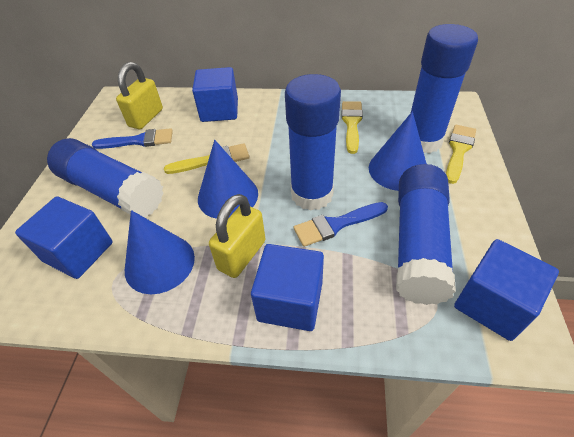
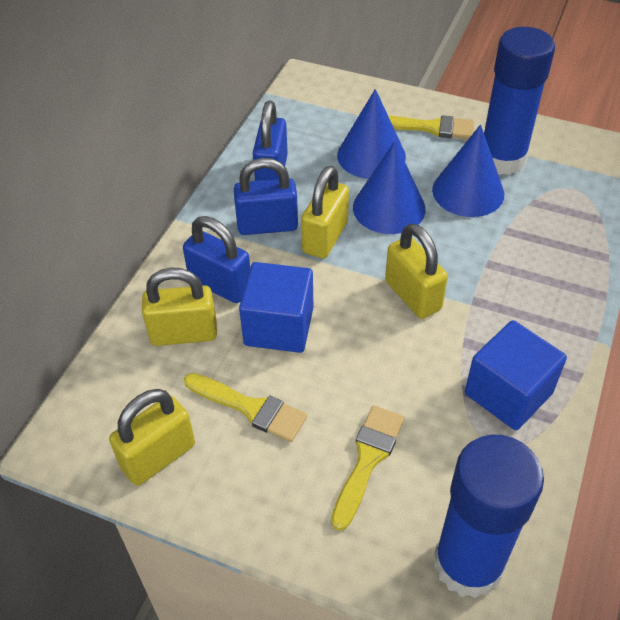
blue brush: [92,128,173,149] [294,202,388,247] = 2 -> none = 0
blue cube: [15,196,113,279] [192,67,238,122] [251,244,324,331] [454,239,559,341] = 4 -> [239,262,313,353] [465,320,567,430] = 2
blue glue stick: [47,138,164,218] [285,74,341,211] [396,164,456,305] [411,24,478,153] = 4 -> [434,435,544,599] [484,27,555,175] = 2
blue padlock: none = 0 -> [183,216,250,303] [234,158,298,235] [253,101,288,181] = 3
yellow padlock: [116,62,163,129] [209,194,266,278] = 2 -> [109,389,195,486] [142,268,217,346] [301,166,349,259] [385,224,448,319] = 4

